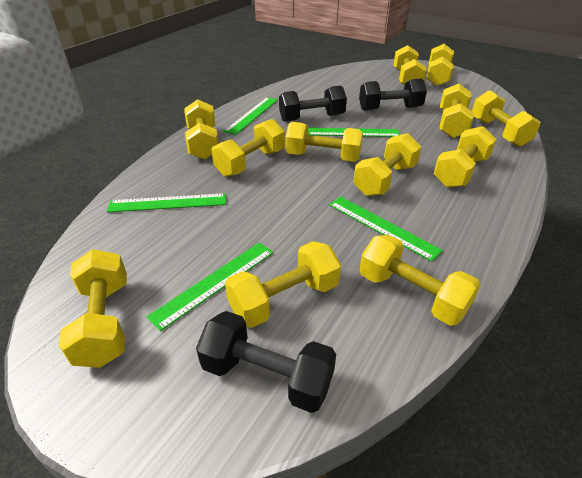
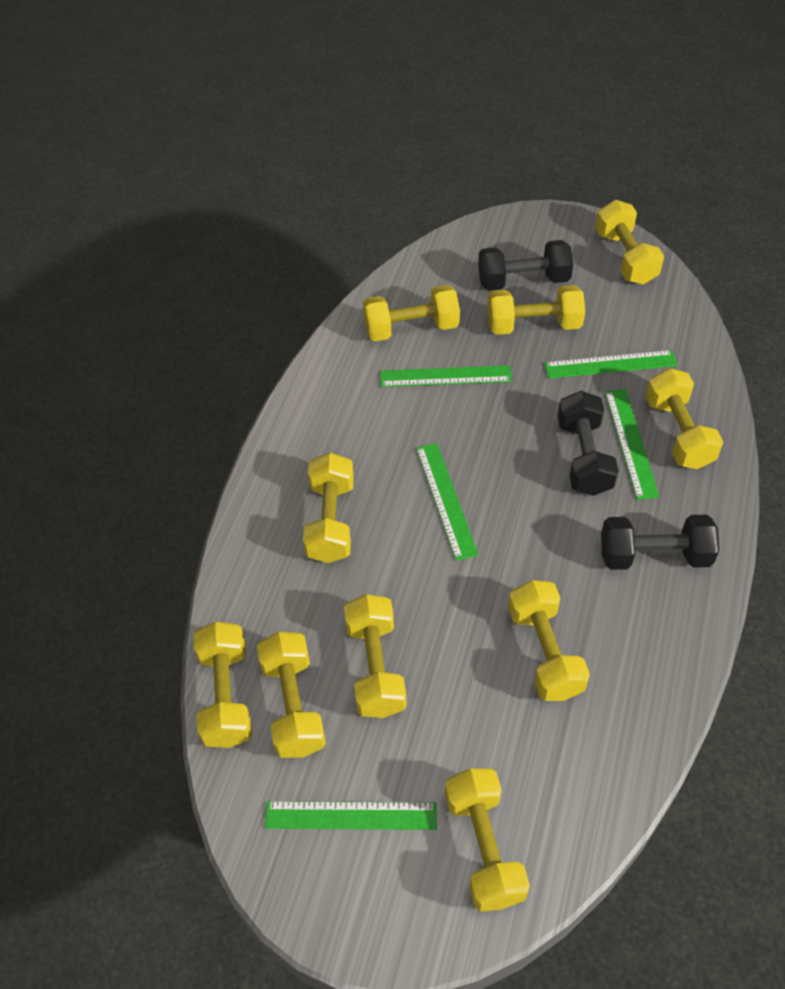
yellow dumbbell: [59,249,127,368] [184,99,218,160] [212,119,285,177] [225,241,341,328] [285,122,363,162] [353,133,421,196] [360,235,481,326] [393,45,427,85] [426,44,454,86] [434,126,497,188] [440,83,474,138] [472,90,540,147] = 12 -> [193,622,252,748] [257,632,326,758] [303,453,354,563] [344,594,407,718] [363,285,460,341] [445,768,530,912] [488,285,585,335] [508,580,590,701] [595,200,664,285] [646,368,723,469] = 10

